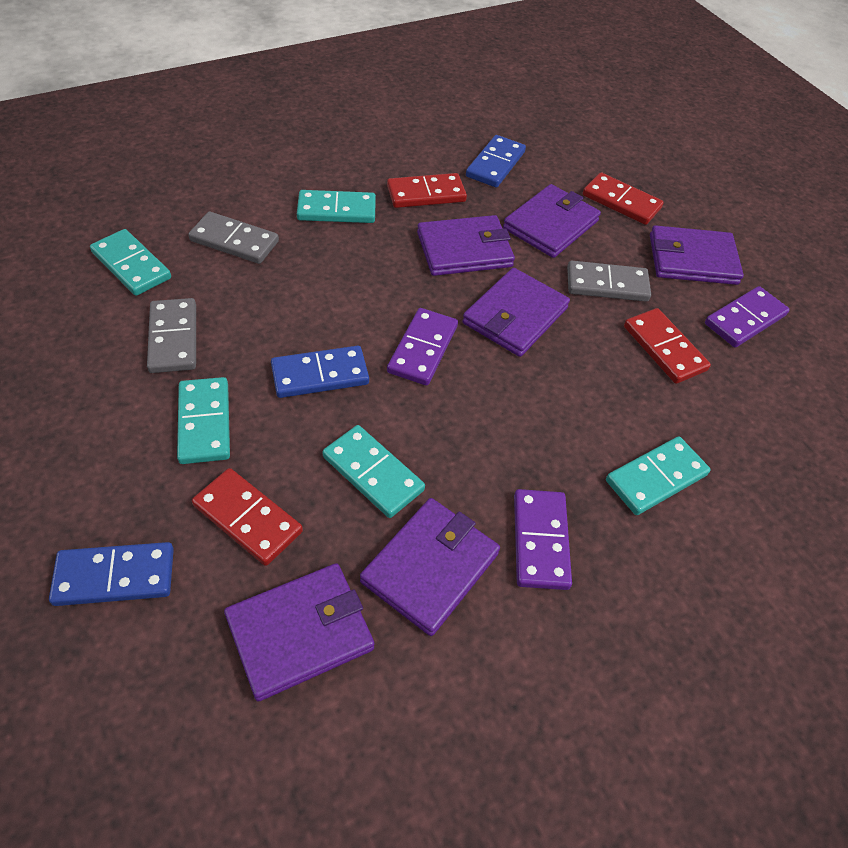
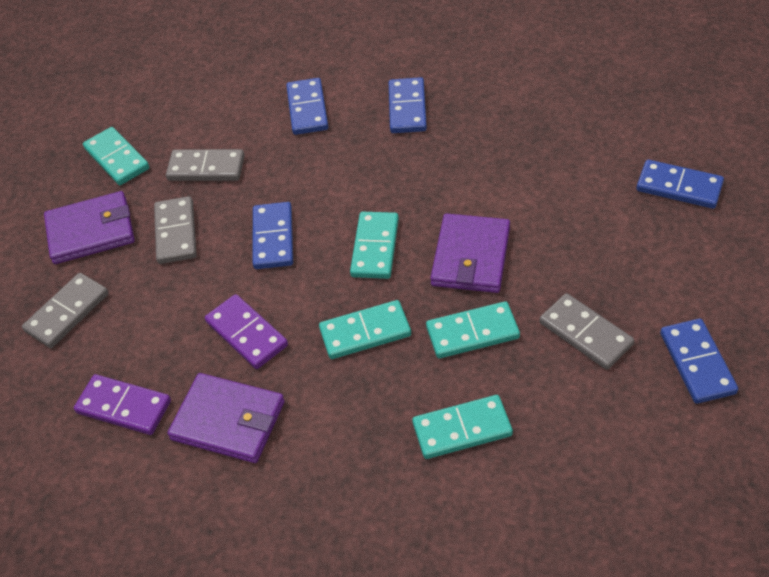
blue domino: [49,542,174,606] [271,346,369,398] [466,135,526,187] = 3 -> [253,202,293,269] [286,78,328,135] [389,77,427,133] [637,160,724,209] [660,319,738,404] = 5
grey domino: [147,298,196,373] [188,212,279,264] [567,261,651,302] = 3 -> [22,273,108,348] [154,196,197,264] [166,149,245,181] [540,293,634,370] = 4
purple domino: [387,308,458,386] [514,489,572,590] [705,286,790,347] = 3 -> [74,374,171,435] [205,294,288,369] = 2
purple wallet: [224,563,375,702] [360,498,500,636] [417,215,515,276] [462,268,570,357] [503,184,601,258] [650,225,744,285] = 6 -> [44,191,135,264] [168,373,285,463] [430,213,510,293] = 3
red domino: [192,468,303,566] [387,173,467,208] [583,173,664,225] [624,308,711,384] = 4 -> none = 0

